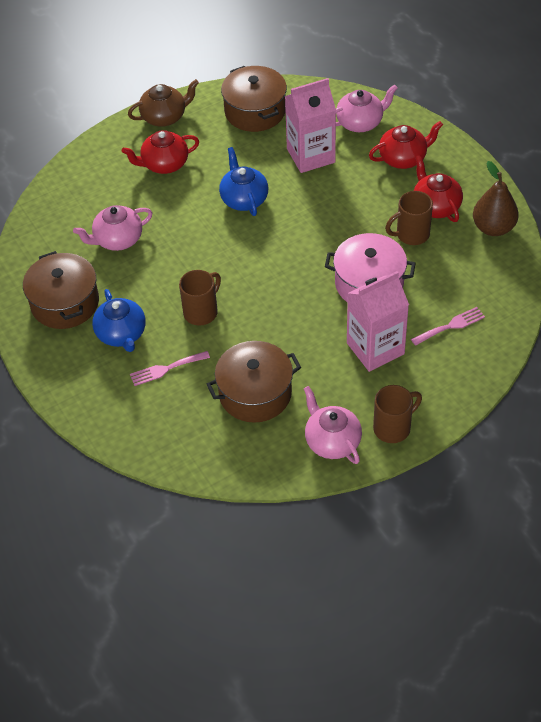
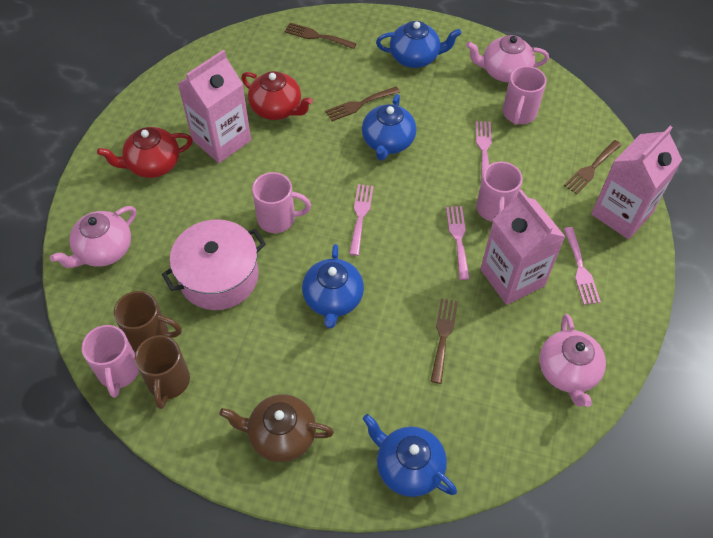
blue teapot: [92,289,146,352] [219,147,268,216] = 2 -> [302,244,364,328] [362,94,416,161] [363,414,457,497] [376,21,462,68] = 4
brown fork: none = 0 -> [284,23,357,49] [325,87,400,121] [430,299,458,384] [564,140,622,194] = 4
brown mug: [179,270,221,326] [373,385,422,443] [385,191,433,245] = 3 -> [114,291,182,352] [135,335,190,409] = 2
brown pear: [473,161,519,236] = 1 -> none = 0
brown pot: [23,251,99,329] [207,341,301,423] [221,66,287,132] = 3 -> none = 0
pink carton: [285,78,336,173] [347,271,409,372] = 2 -> [178,50,251,163] [480,189,565,305] [591,126,682,239] = 3
pink fork: [130,351,210,386] [411,307,485,346] = 2 -> [349,184,374,256] [446,206,470,280] [476,121,492,181] [563,227,601,305] = 4
pink mug: none = 0 -> [81,325,139,398] [252,172,311,233] [476,162,523,222] [503,66,547,125] = 4
red teapot: [122,130,199,174] [369,121,443,169] [414,155,463,222] = 3 -> [97,127,193,178] [241,71,313,120] = 2

